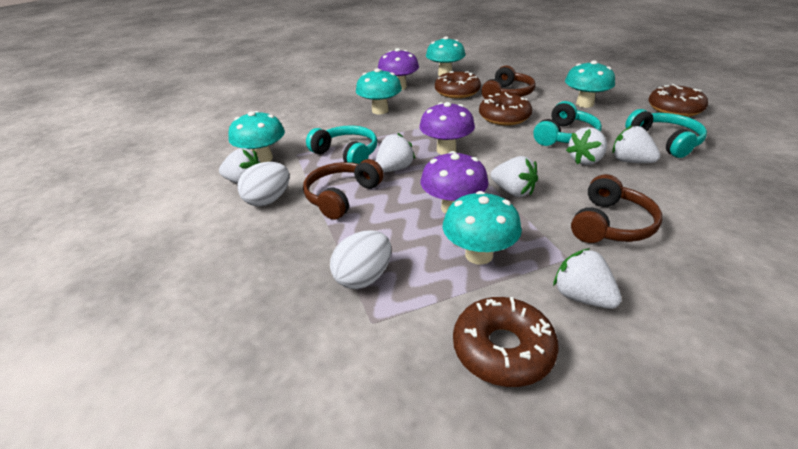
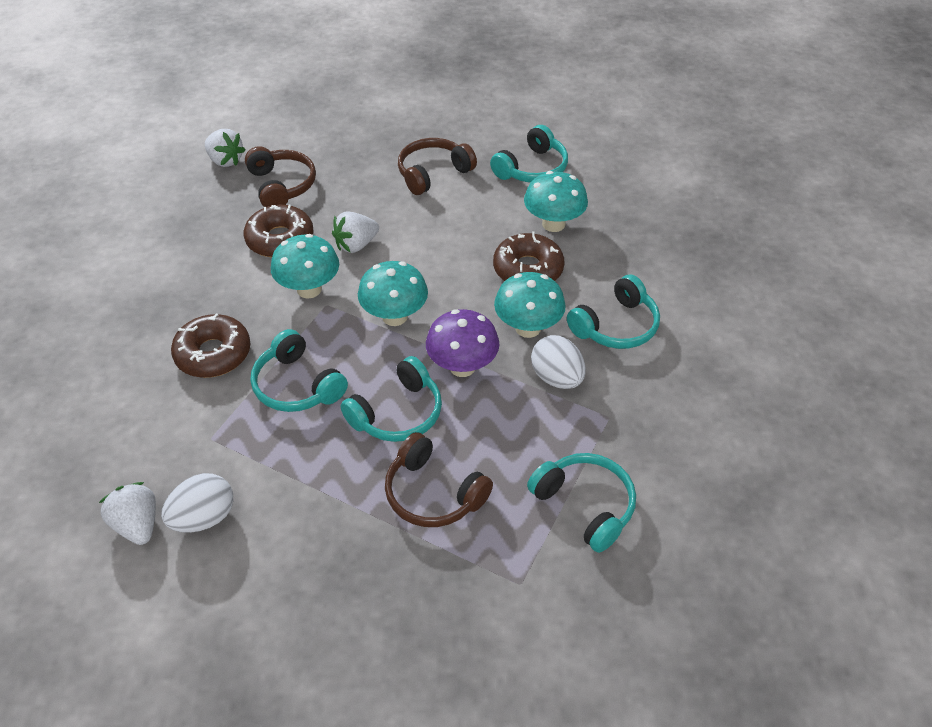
brown donut: [435,71,481,98] [453,297,559,387] [479,92,532,125] [649,84,708,117] = 4 -> [171,313,251,378] [244,205,314,257] [493,231,564,281] = 3
purple mushroom: [378,48,419,90] [419,102,475,155] [421,151,489,214] = 3 -> [426,309,499,377] = 1
turquoise headphones: [306,125,377,164] [533,101,602,146] [625,109,707,158] = 3 -> [250,329,348,412] [340,356,442,442] [490,125,568,182] [527,453,636,553] [567,275,660,349] = 5
turquoise mushroom: [228,111,285,163] [356,68,402,114] [426,36,465,76] [443,191,522,265] [565,60,615,108] = 5 -> [271,234,339,299] [358,261,428,326] [494,272,566,338] [524,171,588,232] = 4
white strawberry: [219,148,261,184] [376,133,415,172] [491,156,538,197] [553,248,622,309] [566,127,607,165] [612,125,661,163] = 6 -> [99,482,156,545] [205,129,245,167] [332,211,379,253] = 3

